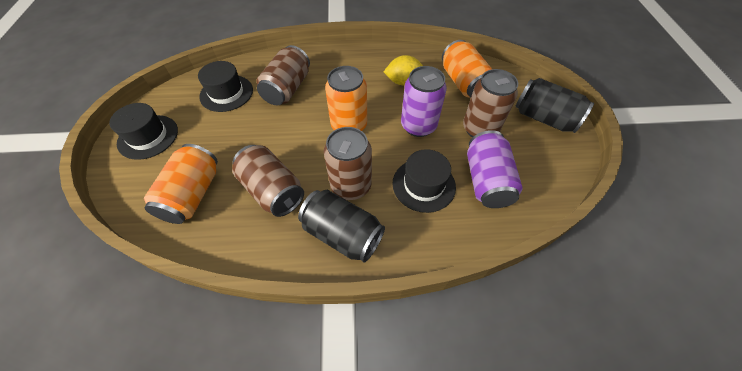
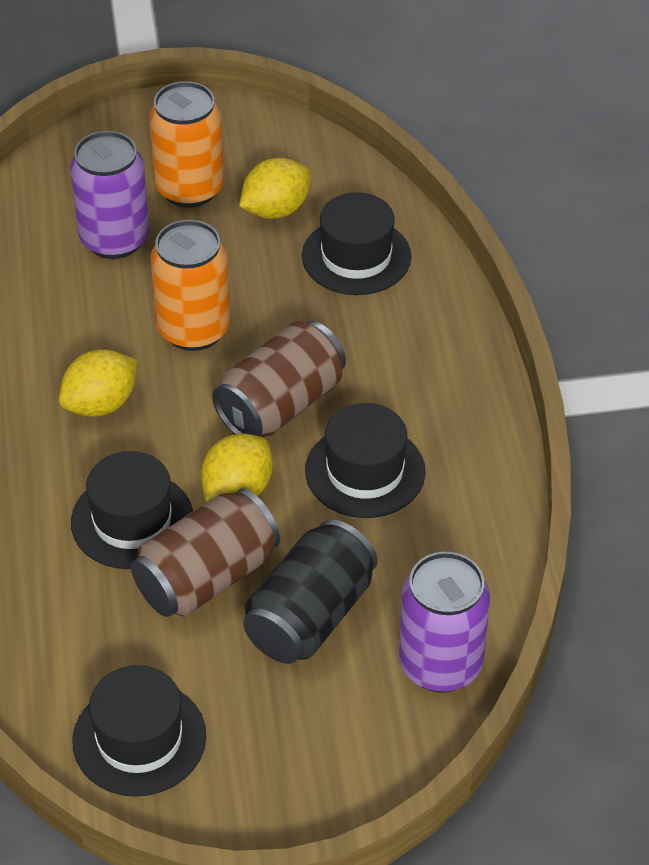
black can: [298,190,385,262] [515,78,594,133] = 2 -> [243,519,377,664] = 1
black hat: [109,103,178,160] [198,61,253,112] [392,149,456,213] = 3 -> [71,451,193,569] [72,665,206,797] [302,193,411,295] [305,403,426,518] = 4
brown can: [232,145,304,217] [256,45,310,105] [324,127,372,200] [463,69,518,137] = 4 -> [131,488,280,617] [212,321,346,437] = 2
orange can: [144,144,218,224] [325,66,367,131] [442,40,492,98] = 3 -> [149,81,224,208] [151,220,230,351] = 2
yellow lemon: [384,55,423,85] = 1 -> [59,350,138,417] [201,434,273,502] [239,158,311,219] = 3

